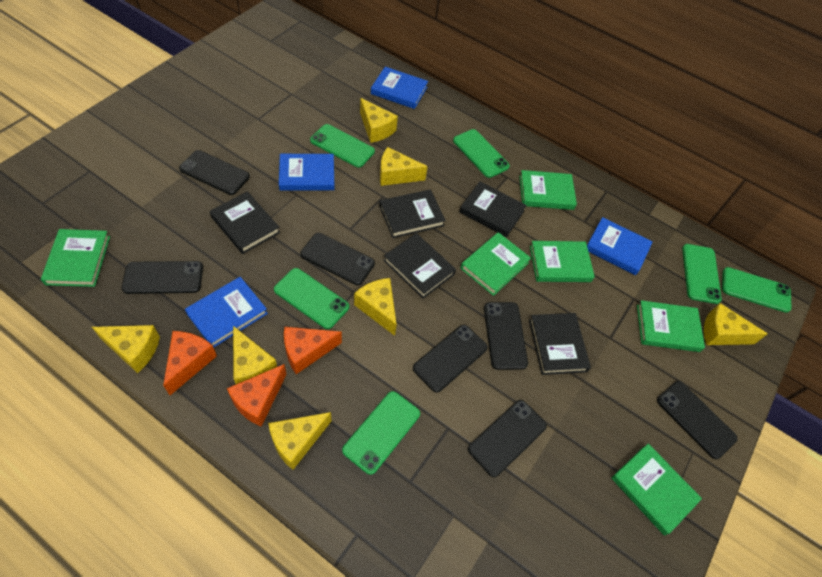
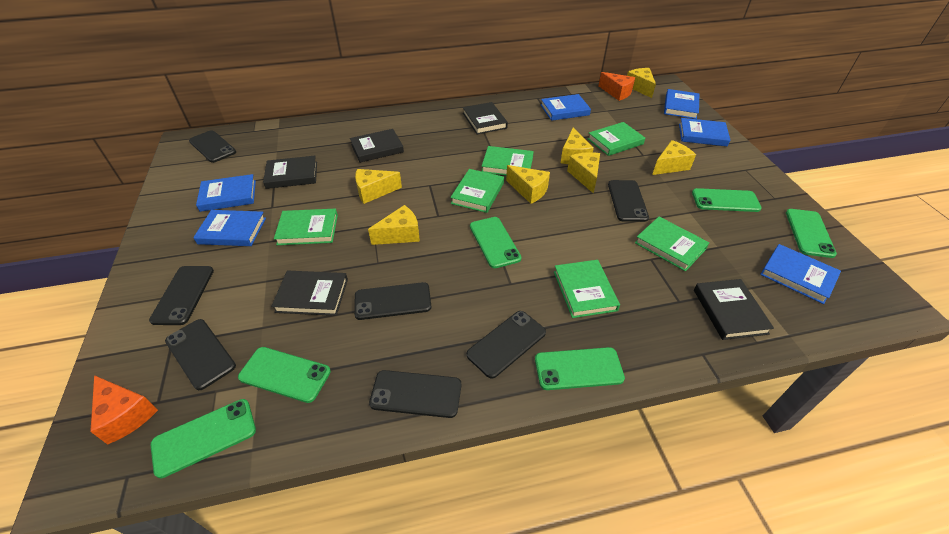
blue book: [185,277,268,348] [279,154,335,191] [371,67,428,109] [587,217,653,275] = 4 -> [193,210,266,246] [196,174,256,212] [541,94,591,121] [664,89,699,119] [679,118,730,146] [760,244,841,304] = 6
orange cheese: [163,331,217,395] [227,364,287,427] [284,327,342,374] = 3 -> [90,375,158,445] [598,72,635,101] = 2

